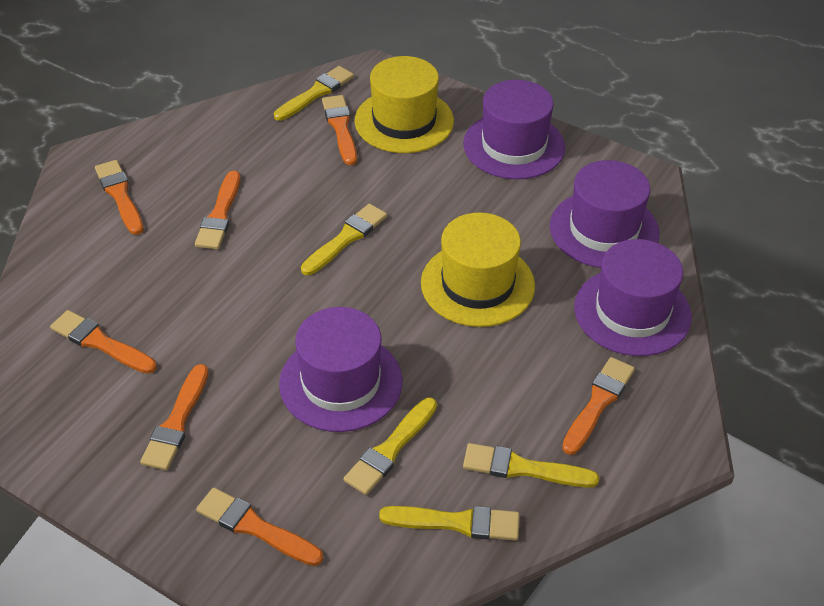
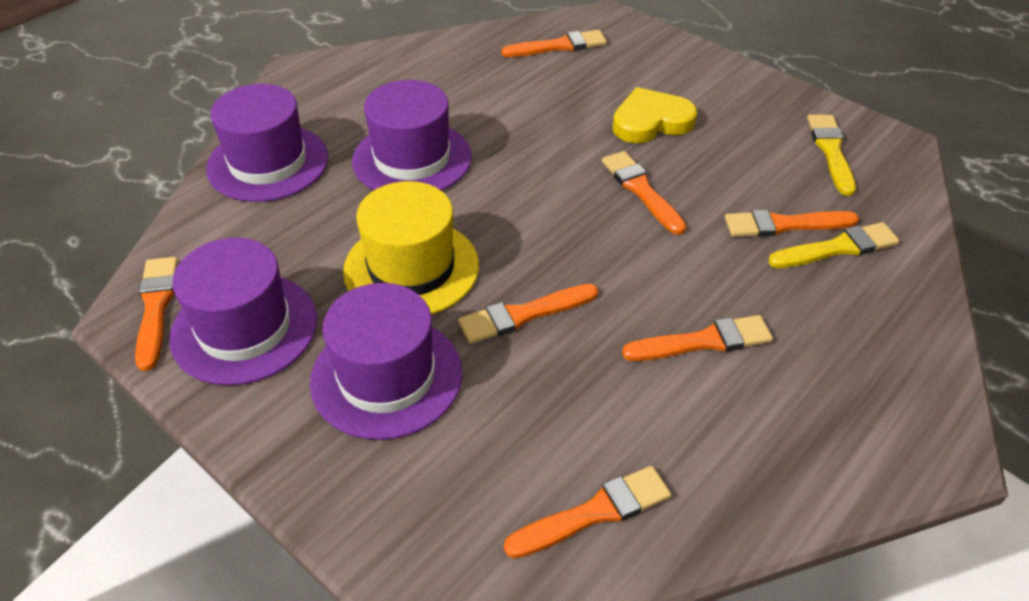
yellow brush: [274,66,354,121] [301,204,387,275] [343,397,437,495] [379,506,520,541] [463,443,599,488] = 5 -> [768,222,899,268] [807,115,856,196] = 2
yellow hat: [354,56,454,153] [421,213,535,327] = 2 -> [343,181,479,315] = 1
yellow heart: none = 0 -> [612,87,697,143] = 1

